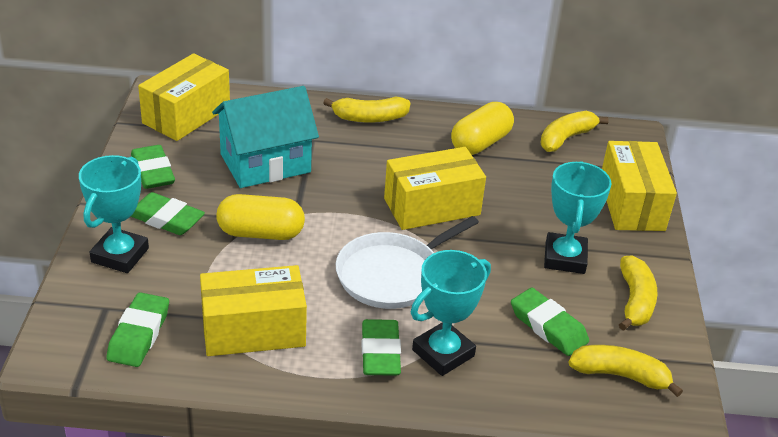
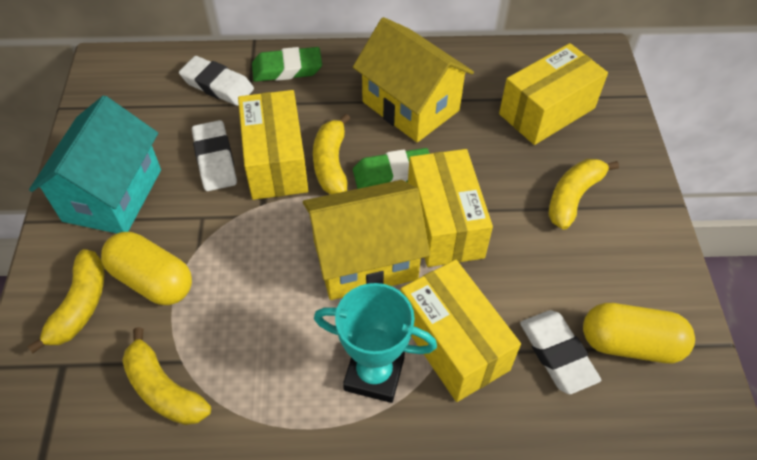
green eraser: [106,292,169,367] [131,145,175,189] [131,192,205,235] [361,319,401,376] [511,288,589,356] = 5 -> [252,47,322,82] [353,148,430,189] = 2
turquoise trophy: [79,155,149,273] [411,250,491,376] [544,161,612,274] = 3 -> [314,283,437,403] = 1
white eraser: none = 0 -> [179,56,254,106] [192,120,237,191] [520,310,601,394] = 3
white pan: [336,216,479,309] = 1 -> none = 0
yellow house: none = 0 -> [303,180,430,300] [353,17,474,142] = 2

